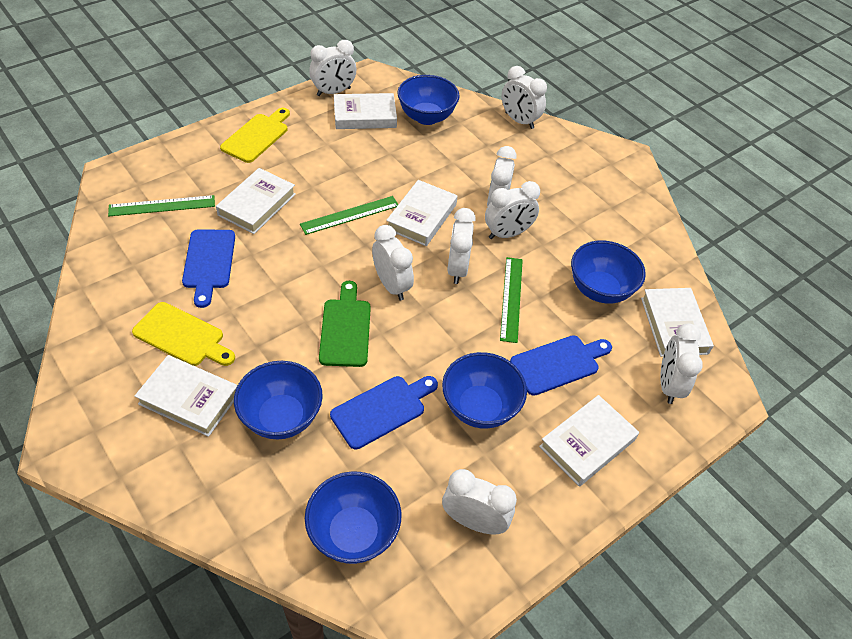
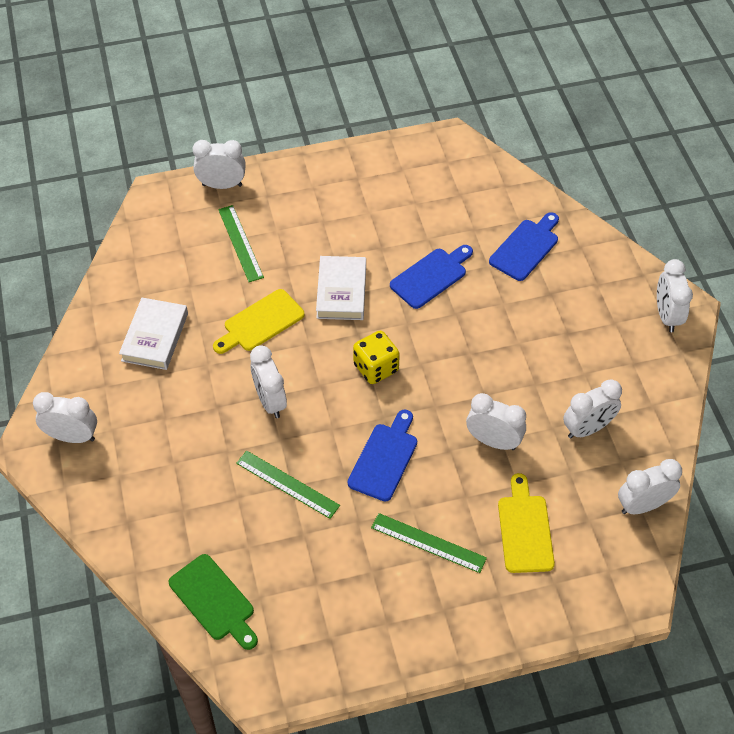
blue bowl: [234,361,323,440] [305,471,401,564] [398,75,460,125] [442,352,527,429] [571,241,646,304] = 5 -> none = 0
white book: [135,355,238,437] [216,168,296,234] [334,93,397,129] [386,180,458,246] [539,395,639,487] [641,288,714,357] = 6 -> [119,298,188,370] [316,256,366,320] = 2
white clock: [309,40,356,96] [372,225,414,300] [442,469,517,535] [447,208,476,284] [485,181,540,239] [487,146,517,207] [501,66,547,129] [660,323,703,404] = 8 -> [33,392,97,443] [193,140,246,189] [250,345,287,418] [466,393,526,450] [563,379,622,438] [618,459,682,514] [657,259,693,332] = 7
yellow dice: none = 0 -> [353,331,400,384] = 1

